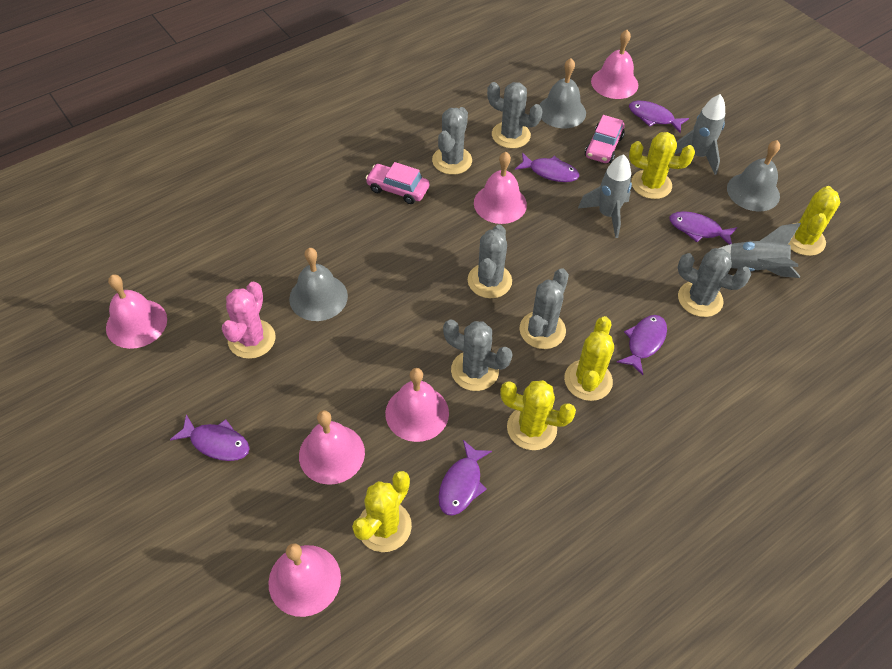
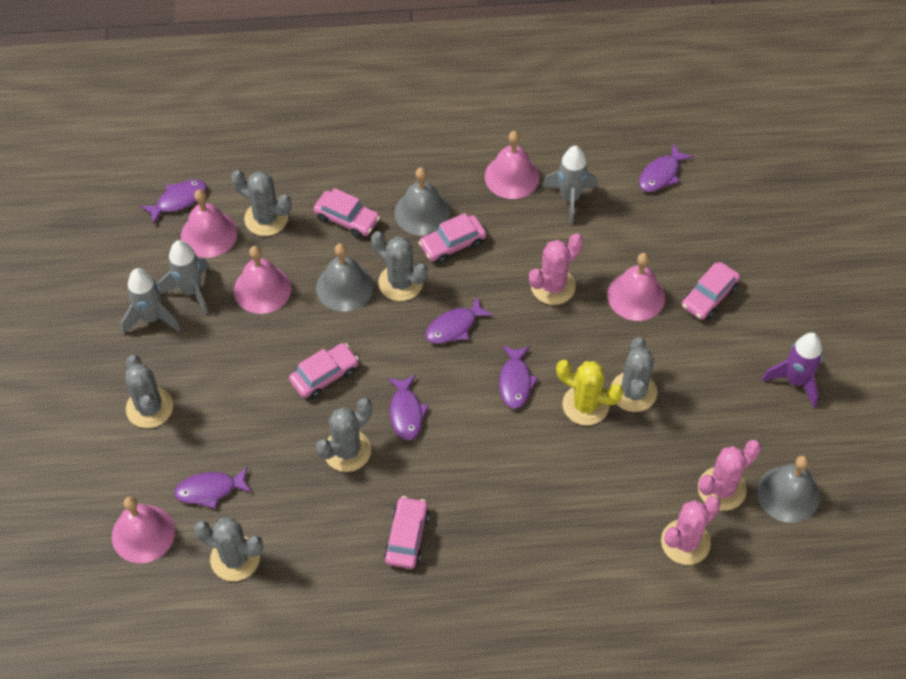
pink bell: [106,274,167,349] [268,543,341,617] [299,410,365,485] [385,368,449,442] [474,152,527,224] [591,30,638,99] = 6 -> [112,496,175,563] [181,190,237,258] [234,246,292,314] [485,131,540,199] [608,253,665,321] = 5
pink cactus: [222,282,275,359] = 1 -> [529,233,583,305] [661,496,721,565] [698,440,761,511] = 3
pink car: [366,162,430,204] [585,115,625,163] = 2 -> [289,343,359,399] [313,188,380,238] [384,496,430,569] [418,213,486,263] [682,262,740,320] = 5
purple rocket: none = 0 -> [762,333,823,408] = 1
yellow cactus: [352,471,412,552] [500,380,576,450] [564,316,614,401] [629,132,695,199] [788,186,840,256] = 5 -> [556,360,623,425] = 1

